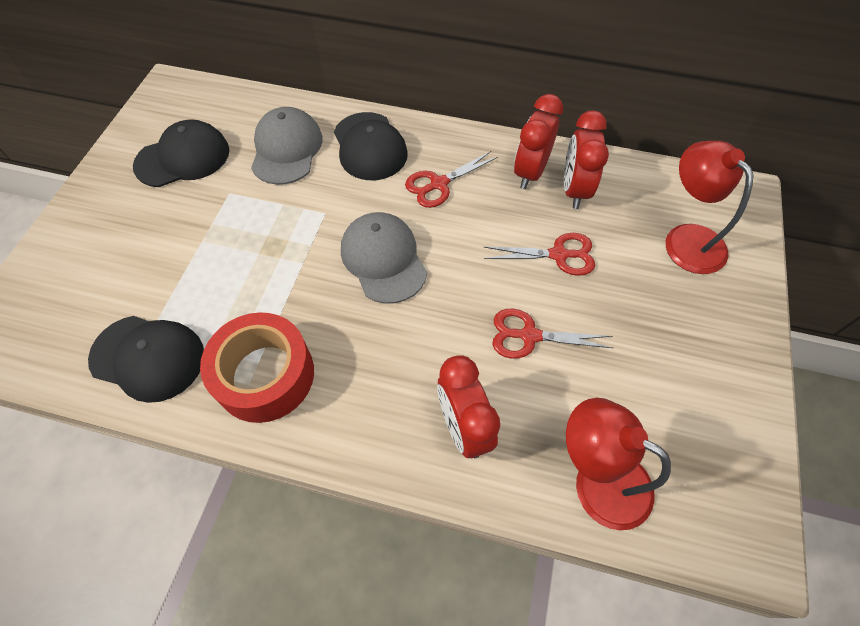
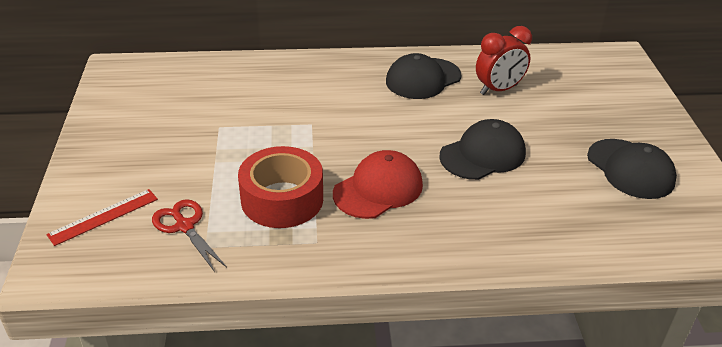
grey cap: [251,107,323,185] [341,212,427,304] = 2 -> none = 0
red cap: none = 0 -> [333,150,423,219] = 1
red clock: [437,355,500,458] [514,94,563,189] [564,111,609,209] = 3 -> [476,26,532,95] = 1
red lamp: [566,398,671,530] [666,141,753,274] = 2 -> none = 0
red ruler: none = 0 -> [46,189,158,246] = 1
red scissors: [405,151,498,208] [484,233,595,276] [492,309,613,359] = 3 -> [152,199,227,272] = 1

